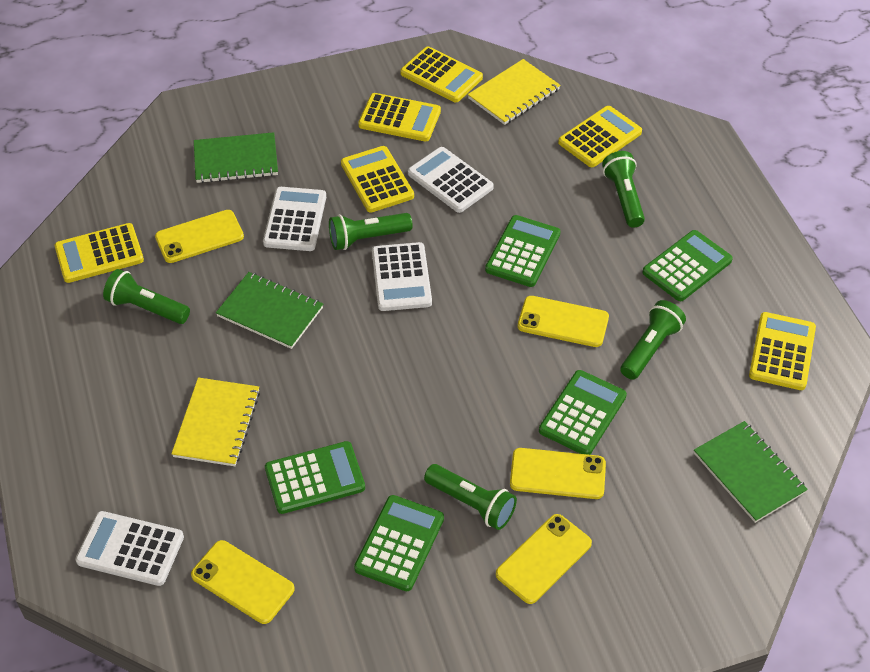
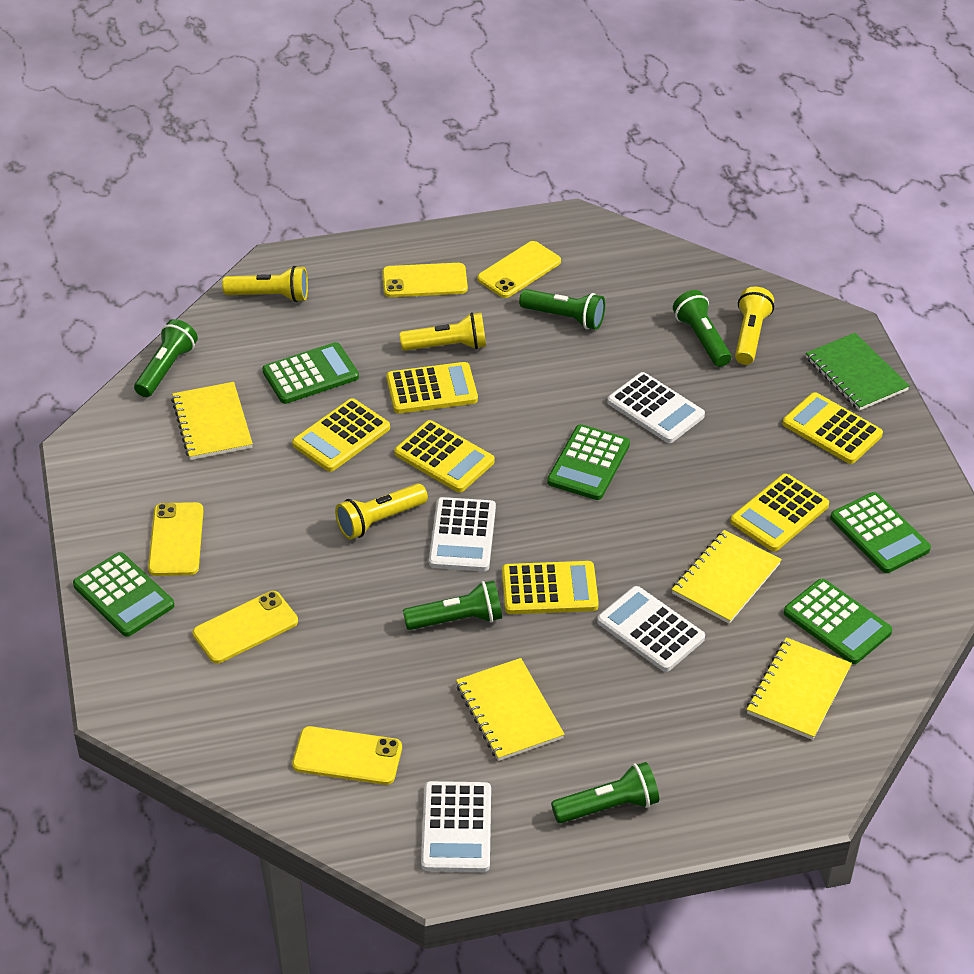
green notebook: [194,132,278,183] [216,272,323,349] [694,421,808,523] = 3 -> [806,333,910,411] = 1
yellow flashlight: none = 0 -> [222,266,308,302] [335,484,428,539] [400,312,486,351] [735,287,774,365] = 4
yellow notebook: [171,377,260,466] [468,59,560,125] = 2 -> [171,382,253,460] [456,658,565,761] [672,530,782,624] [747,637,852,740] = 4

